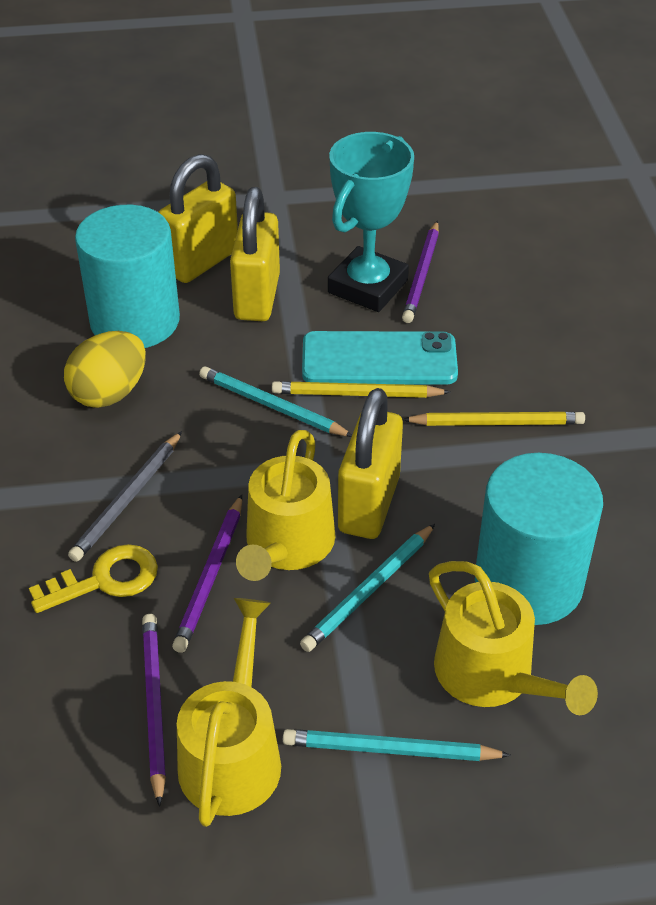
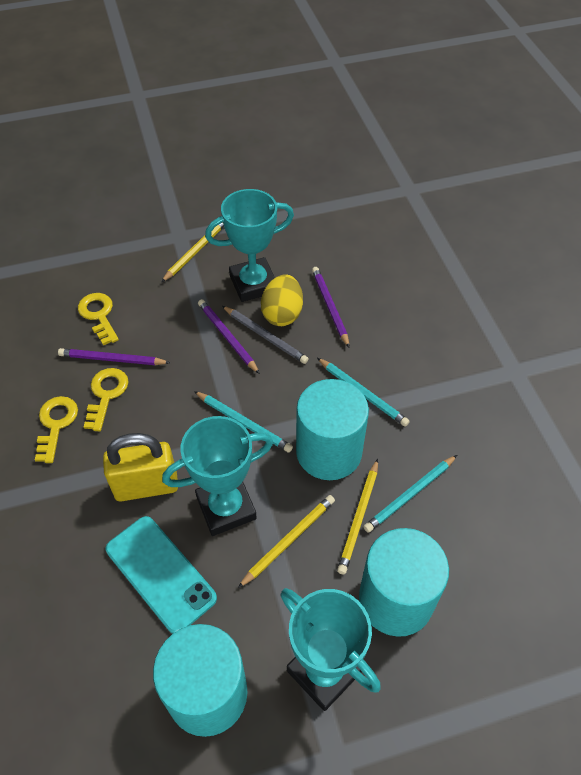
turquoise cylinder: [75,205,180,348] [475,453,603,625] = 2 -> [153,624,248,737] [296,379,369,480] [359,528,449,637] = 3
turquoise trophy: [328,132,414,312] = 1 -> [162,416,273,536] [205,189,294,302] [280,588,381,711] = 3
yellow key: [29,544,158,613] = 1 -> [35,396,78,463] [78,293,119,345] [84,368,128,431] = 3
yellow padlock: [159,154,238,283] [230,187,280,321] [338,388,403,539] = 3 -> [103,433,178,501] = 1
yellow pencil: [272,381,450,398] [402,412,585,426] = 2 -> [161,222,224,282] [238,495,335,588] [337,459,378,575] = 3
yellow watering can: [177,598,281,827] [236,430,336,581] [429,561,598,715] = 3 -> none = 0

